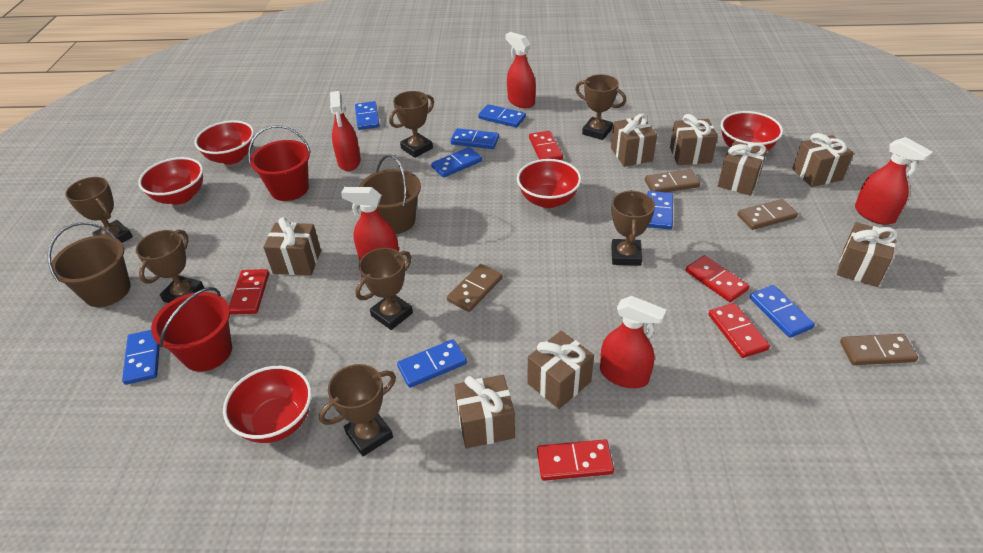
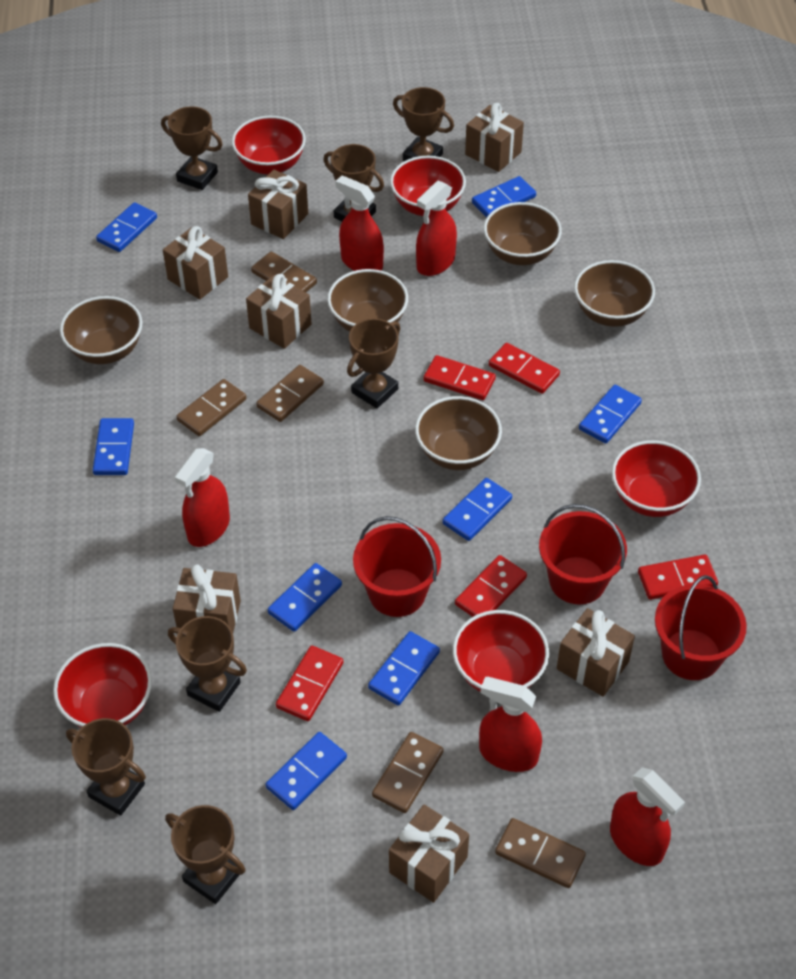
brown bowl: none = 0 -> [60,296,142,364] [327,269,408,332] [415,396,502,470] [484,202,562,265] [574,260,655,327] = 5
brown bucket: [48,222,131,307] [359,154,421,234] = 2 -> none = 0
brown domino: [447,264,503,312] [645,169,700,192] [738,199,798,230] [840,334,918,365] = 4 -> [176,379,246,436] [251,251,317,292] [256,365,324,422] [372,732,444,813] [495,818,586,888] = 5
brown gift: [263,217,321,275] [454,375,515,448] [528,331,594,409] [611,114,657,167] [670,114,718,165] [718,141,767,196] [792,133,853,187] [837,222,898,287] = 8 -> [163,226,228,300] [173,564,241,632] [246,274,312,349] [248,170,308,239] [389,804,469,903] [465,103,524,172] [557,608,635,697] = 7
red bucket: [151,287,232,372] [248,125,311,201] = 2 -> [353,516,441,617] [539,504,627,605] [655,575,747,680] = 3

